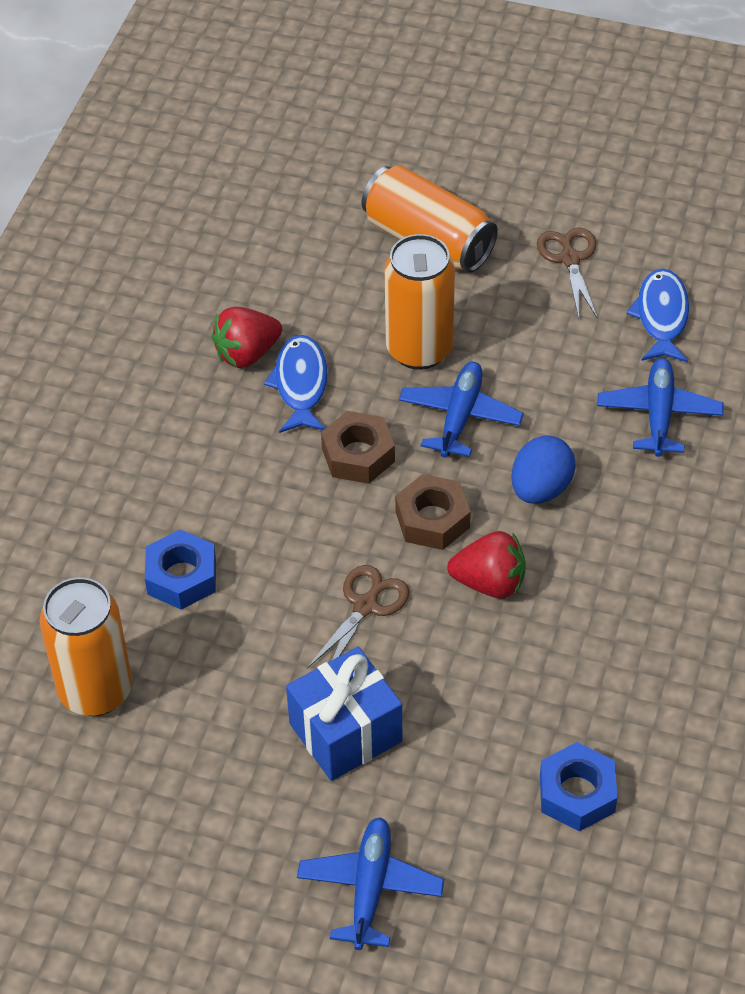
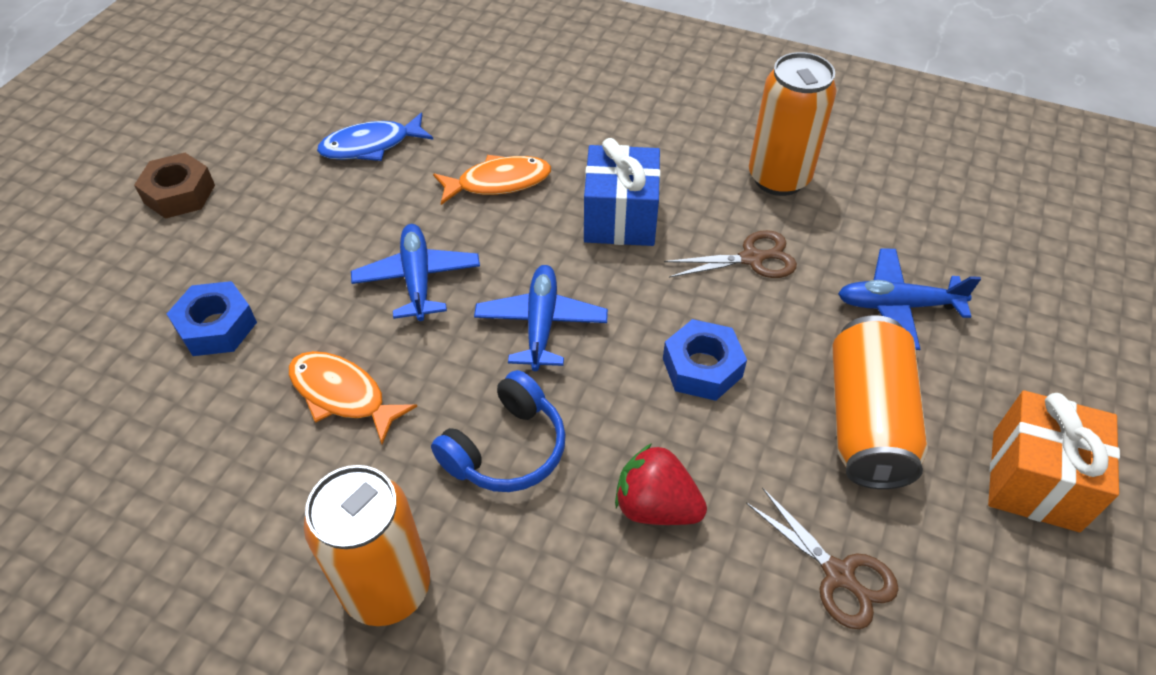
blue egg: [511,435,575,504] = 1 -> none = 0
blue fish: [264,335,328,433] [626,269,689,362] = 2 -> [317,113,433,161] = 1
blue headphones: none = 0 -> [431,370,566,492] = 1
brown nut: [321,411,395,484] [395,474,471,550] = 2 -> [134,153,215,219] = 1
orange fish: none = 0 -> [288,351,417,444] [433,155,551,205] = 2
orange gift: none = 0 -> [988,390,1120,532] = 1
red strawberry: [212,307,282,368] [447,531,526,599] = 2 -> [615,443,707,525] = 1

